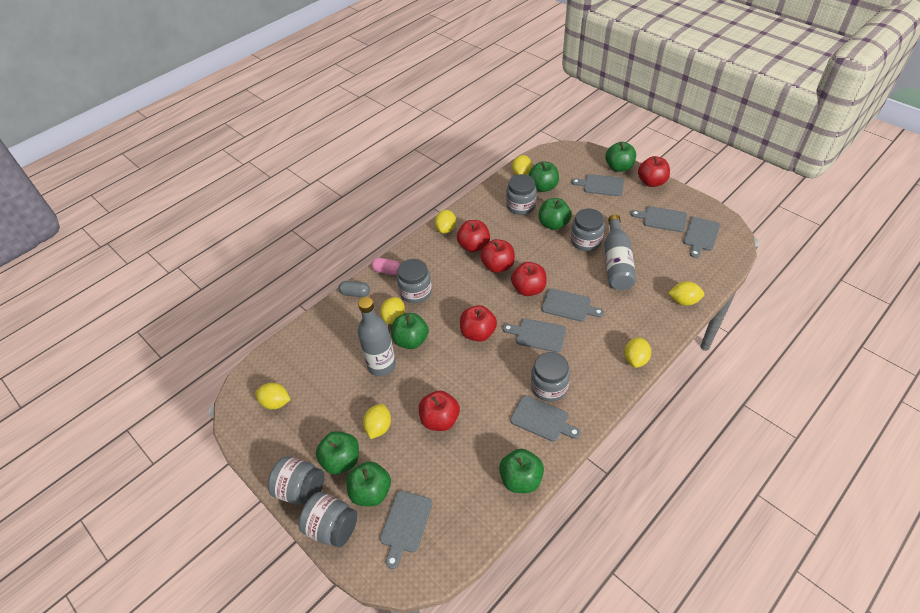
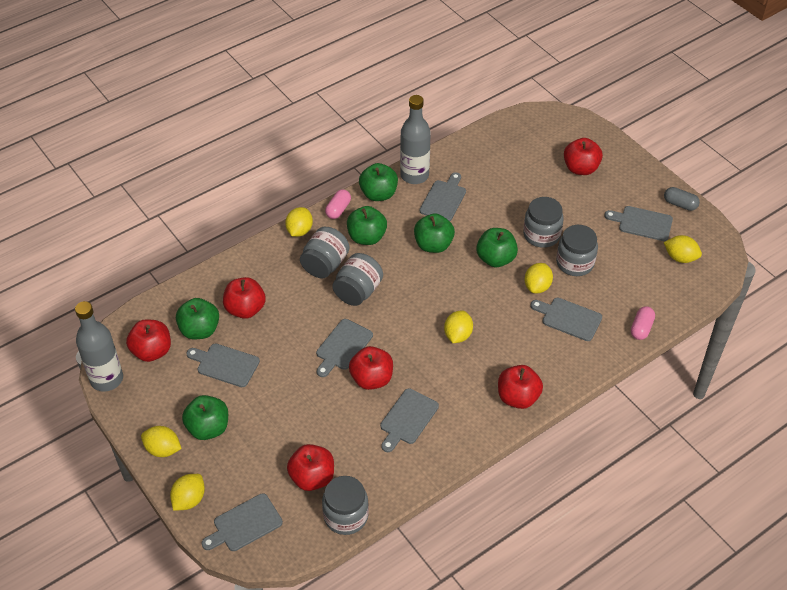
green apple: [316,431,359,474] [346,461,391,506] [391,313,429,349] [499,449,544,493] [529,161,559,192] [538,198,571,230] [605,142,636,172] = 7 -> [176,298,219,339] [182,395,228,440] [347,206,387,245] [359,163,398,201] [414,213,455,253] [476,228,518,267] = 6
grey jar: [268,456,325,505] [298,492,357,547] [397,259,432,303] [506,174,537,215] [531,352,570,402] [571,208,605,251] = 6 -> [300,227,350,278] [322,476,369,535] [332,253,383,306] [523,197,564,248] [556,225,598,276] = 5
pink capsule: [371,258,400,275] = 1 -> [325,189,351,219] [631,306,655,340] = 2
yellow lemon: [255,383,291,409] [363,404,391,439] [380,297,405,325] [435,210,456,233] [512,155,532,175] [624,337,651,368] [668,281,704,306] = 7 -> [141,426,181,457] [170,474,205,511] [285,207,313,237] [444,310,473,343] [525,263,553,293] [664,235,702,263] = 6

